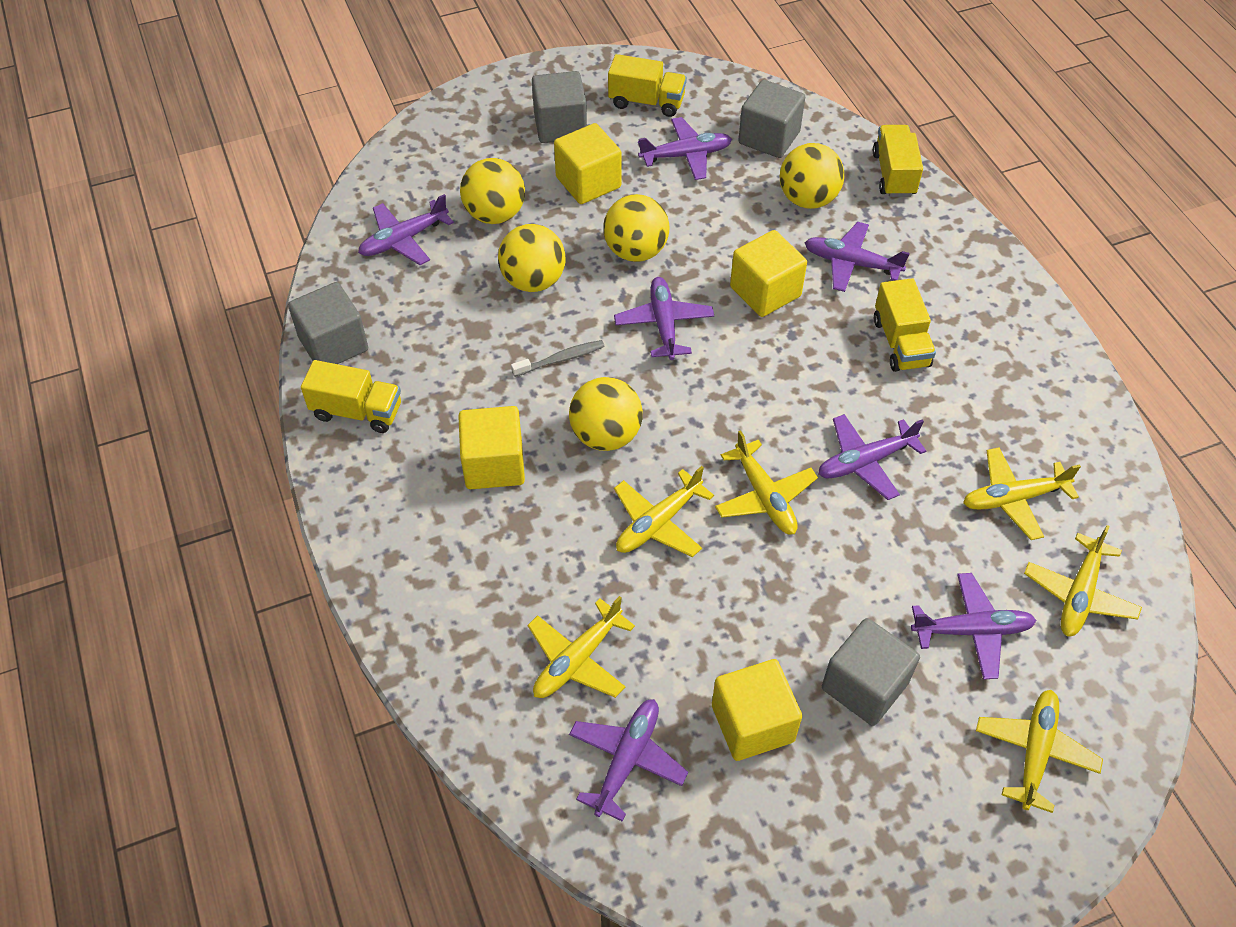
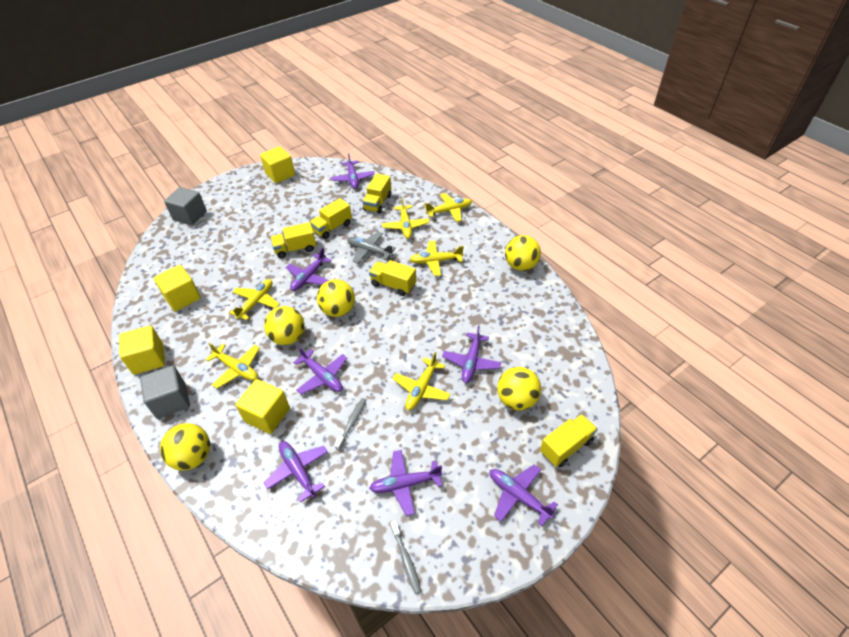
grey cube: [288,282,368,364] [532,71,587,143] [738,80,805,158] [822,618,920,726] = 4 -> [140,365,190,419] [164,187,207,225] = 2
grey plane: none = 0 -> [347,232,396,264] = 1
grey toothbrush: [511,340,605,377] = 1 -> [334,398,366,450] [391,521,421,594] = 2
yellow truck: [301,360,401,433] [608,54,687,117] [873,125,923,197] [874,278,936,372] = 4 -> [271,222,316,258] [310,198,352,239] [362,174,391,214] [369,260,416,296] [540,414,598,468] = 5

